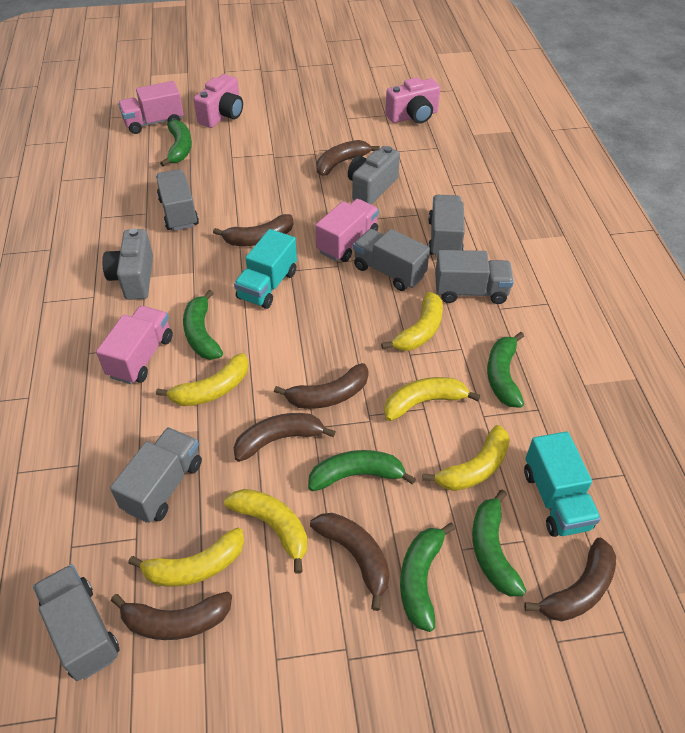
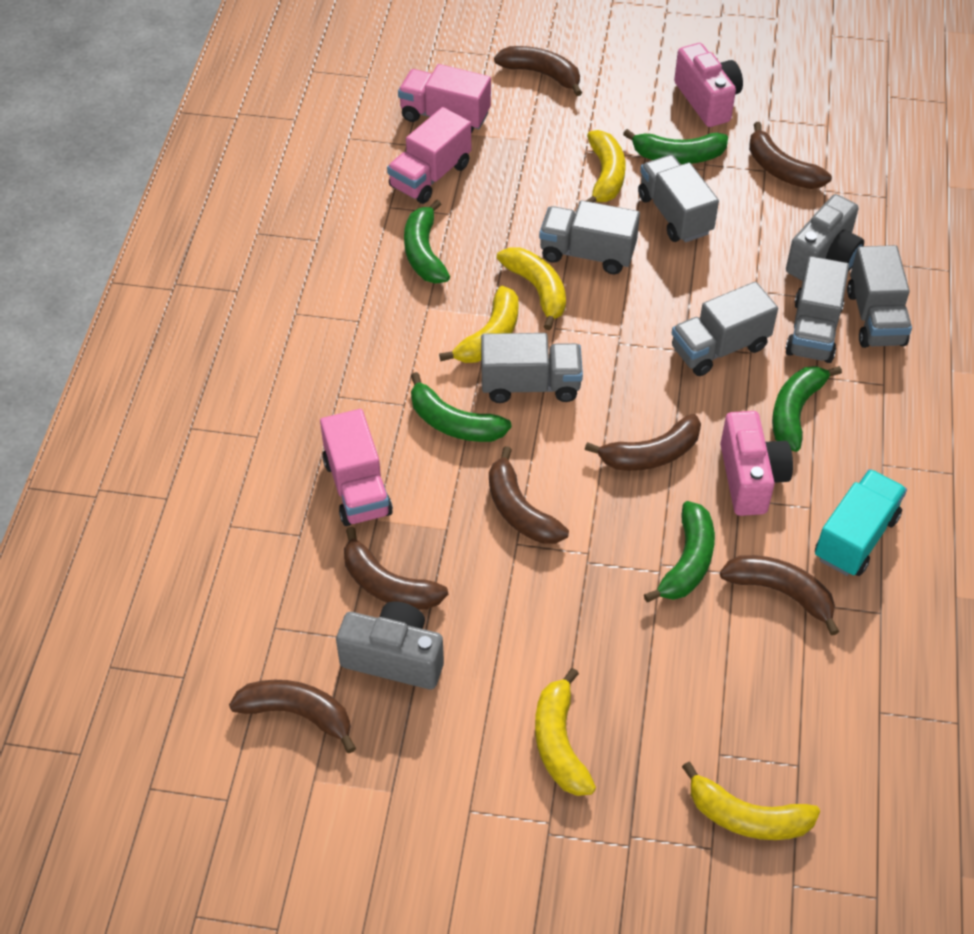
green banana: [160,120,192,167] [183,290,223,360] [308,450,416,491] [400,523,455,632] [472,489,526,596] [487,332,524,408] = 6 -> [404,199,450,283] [411,372,512,442] [623,129,728,164] [644,501,715,602] [772,366,842,452] = 5
turquoise truck: [234,229,297,309] [524,431,601,537] = 2 -> [815,469,907,576] = 1
yellow banana: [128,528,244,587] [156,353,249,406] [224,489,307,574] [381,292,443,351] [384,377,480,421] [422,425,510,491] = 6 -> [439,286,518,363] [497,247,566,330] [535,668,596,796] [586,130,625,203] [682,762,820,840] = 5

